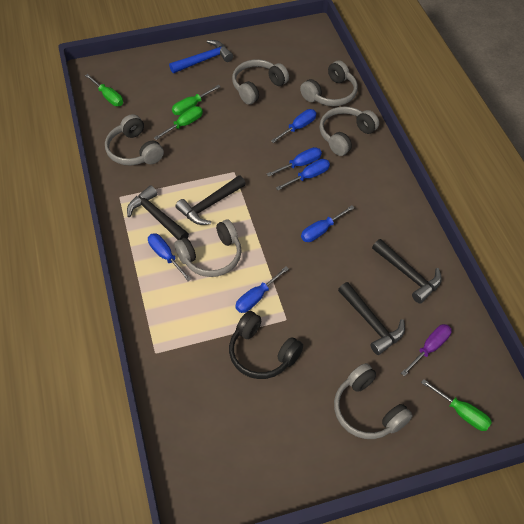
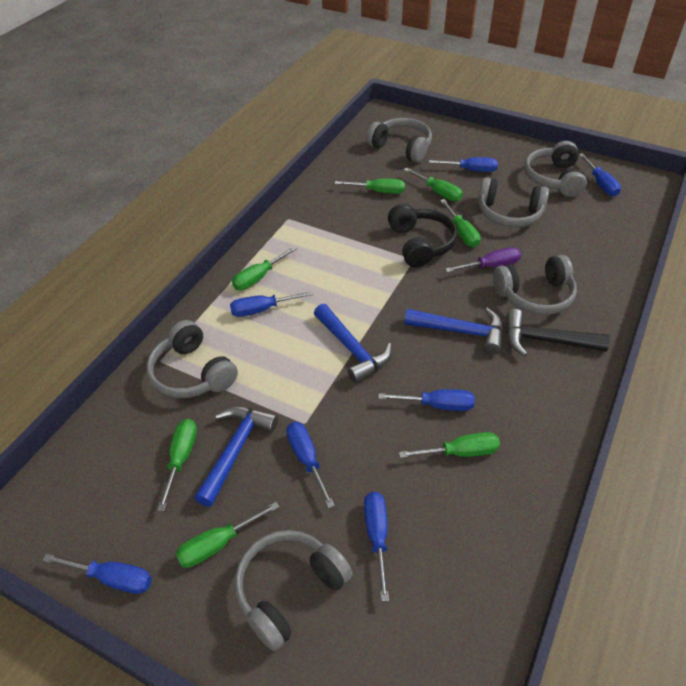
black hammer: [127,185,189,240] [175,175,246,225] [338,282,405,355] [372,239,442,304] = 4 -> [507,309,610,356] = 1
blue hammer: [169,40,233,73] = 1 -> [194,406,278,507] [314,304,392,383] [404,308,503,354] = 3
blue screwdriver: [148,233,191,281] [235,266,289,313] [267,147,322,177] [271,109,317,143] [276,159,330,190] [301,205,354,242] = 6 -> [42,554,152,594] [230,291,313,317] [286,422,335,508] [364,492,389,601] [378,389,475,411] [429,157,498,172] [579,153,621,196] = 7
green screwdriver: [85,74,123,106] [154,106,203,140] [172,85,221,115] [421,379,492,431] = 4 -> [157,419,197,511] [176,502,279,568] [232,246,297,290] [335,178,405,194] [399,432,500,458] [404,168,463,201] [440,199,481,247] = 7

